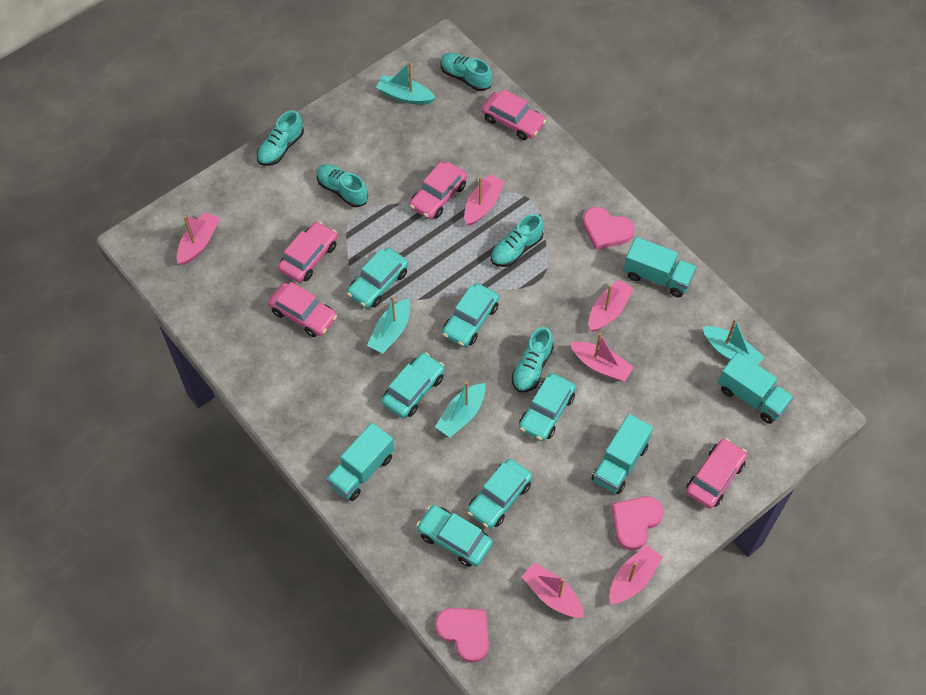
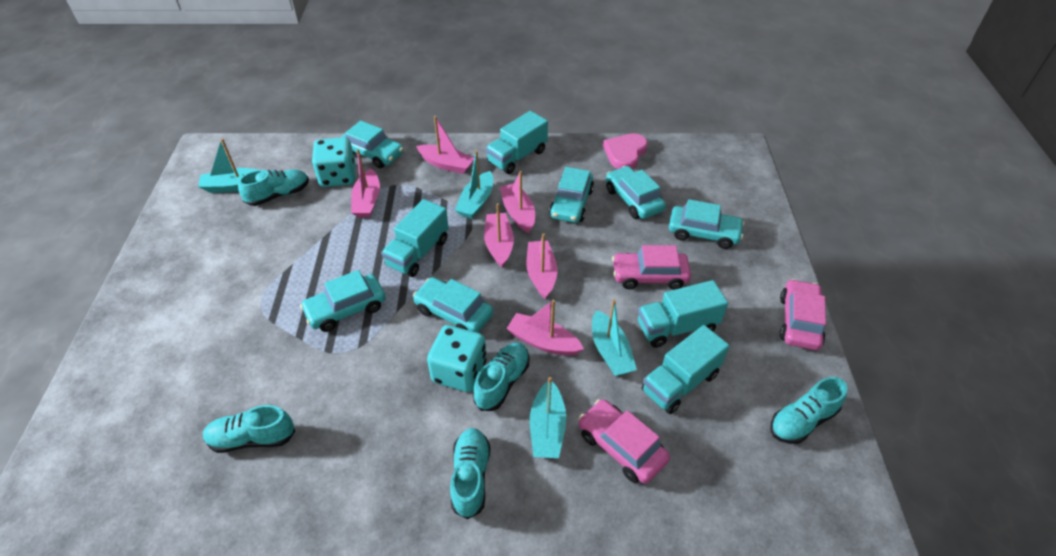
pink car: [268,282,337,337] [278,221,337,282] [410,162,467,219] [481,89,546,140] [686,438,747,509] = 5 -> [579,399,670,484] [612,245,691,290] [779,279,826,350] = 3
pink heart: [435,608,489,663] [582,207,634,250] [612,496,663,551] = 3 -> [603,133,648,169] = 1
turquoise dice: none = 0 -> [312,137,356,187] [427,325,487,392] = 2

